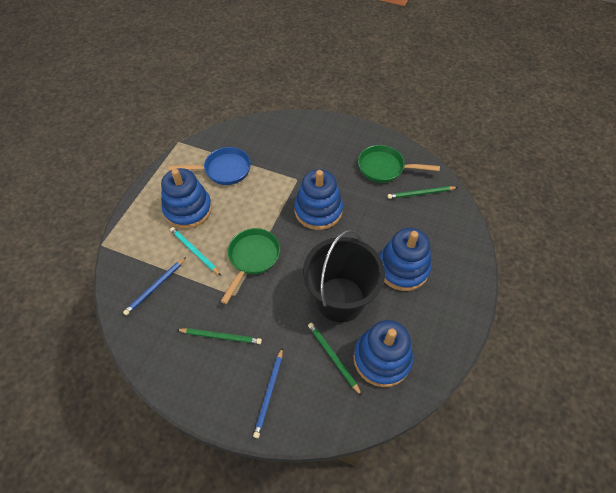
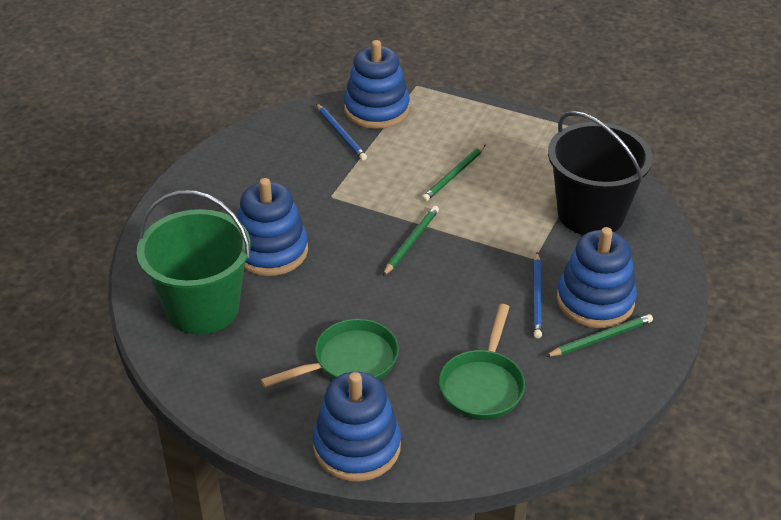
blue pan: [168,147,251,185] = 1 -> none = 0
green bucket: none = 0 -> [137,190,251,335] = 1
turquoise pencil: [170,227,221,276] = 1 -> none = 0

